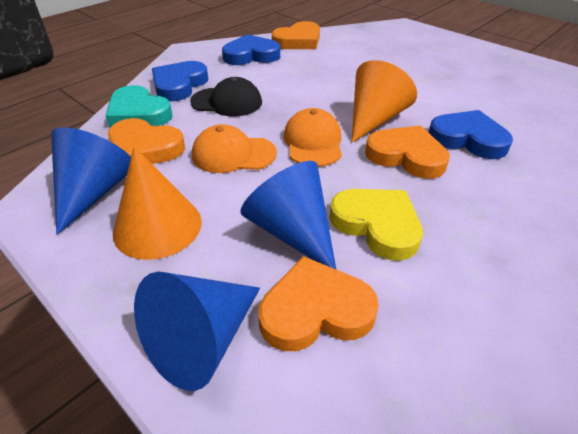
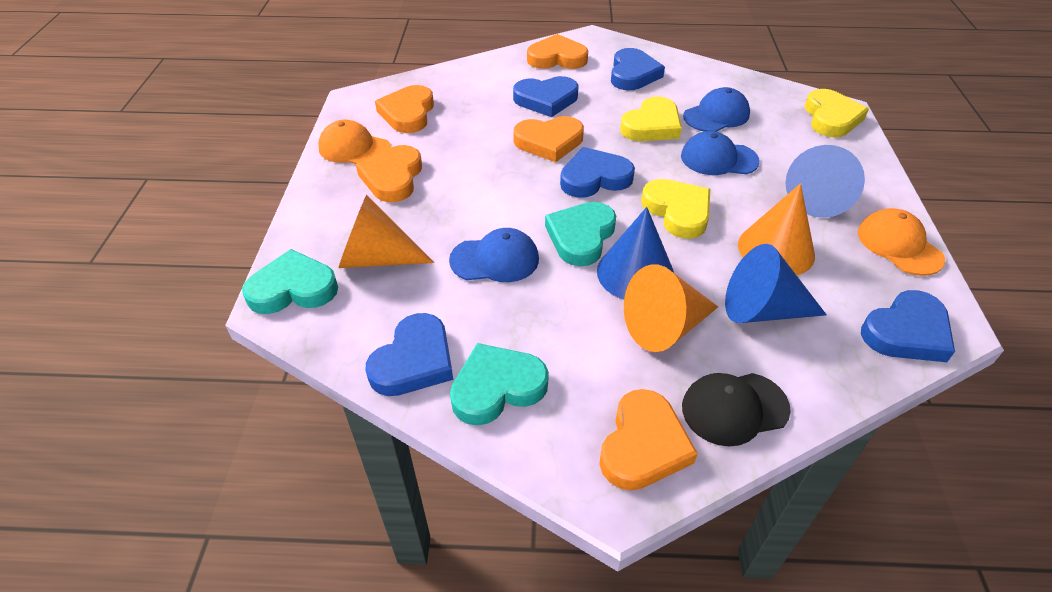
blue cap: none = 0 -> [449,228,539,282] [681,131,760,175] [683,87,750,132] = 3
blue heart: [152,61,208,101] [222,34,280,65] [428,110,513,159] = 3 -> [365,313,453,396] [513,76,578,117] [560,147,635,198] [611,48,665,90] [861,290,955,362] = 5
orange cone: [113,146,202,260] [352,60,417,143] = 2 -> [339,195,434,268] [624,264,718,352] [738,183,815,275] = 3
orange heart: [108,118,185,164] [258,256,379,351] [272,21,320,49] [365,125,450,179] = 4 -> [356,145,422,202] [375,85,434,133] [513,116,584,162] [527,34,588,69] [599,389,698,490] = 5
turquoise heart: [105,85,173,127] = 1 -> [242,249,338,314] [450,343,549,425] [545,202,616,266] = 3
yellow heart: [330,189,423,261] = 1 -> [620,96,682,141] [641,179,710,239] [805,89,869,137] = 3

